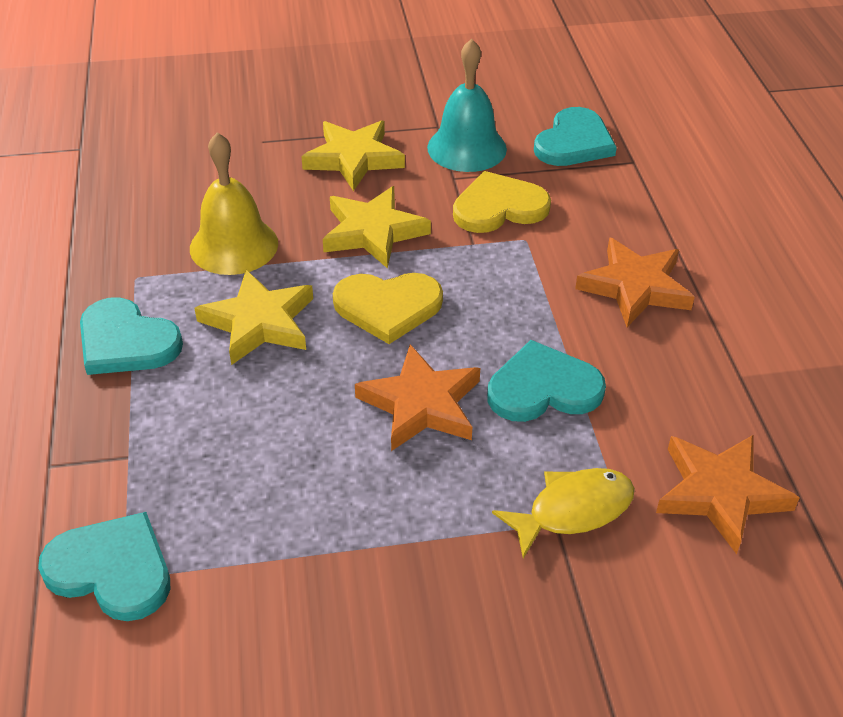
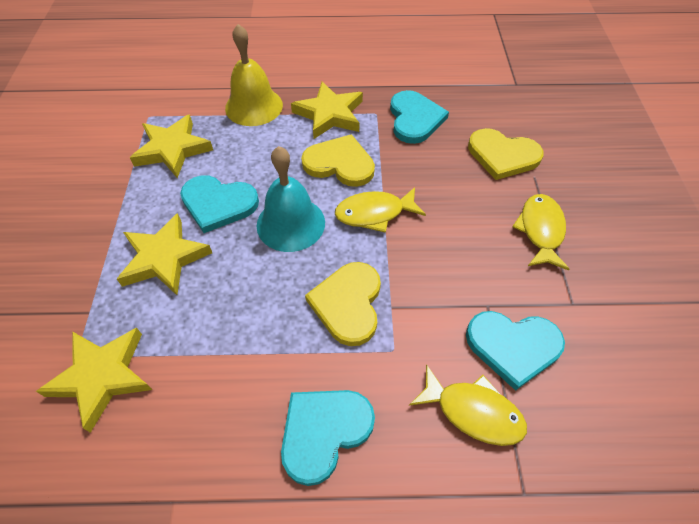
orange star: [355,344,480,451] [575,237,695,327] [656,435,800,554] = 3 -> none = 0
yellow fish: [492,468,635,559] = 1 -> [335,187,426,233] [409,364,527,446] [512,194,569,270] = 3
yellow heart: [333,273,443,344] [453,171,551,233] = 2 -> [301,134,375,187] [305,262,381,346] [468,128,544,180] = 3
yellow star: [194,270,313,365] [301,120,405,191] [323,186,431,269] = 3 -> [36,328,152,433] [117,213,212,295] [130,114,213,178] [291,82,363,139] = 4

